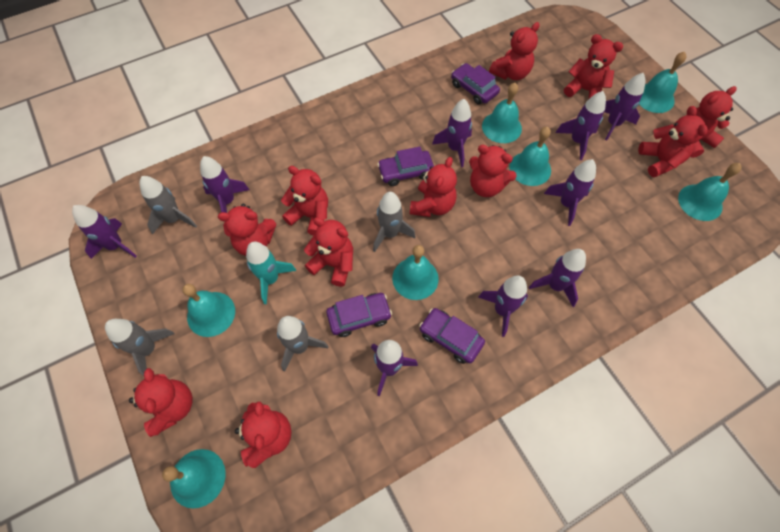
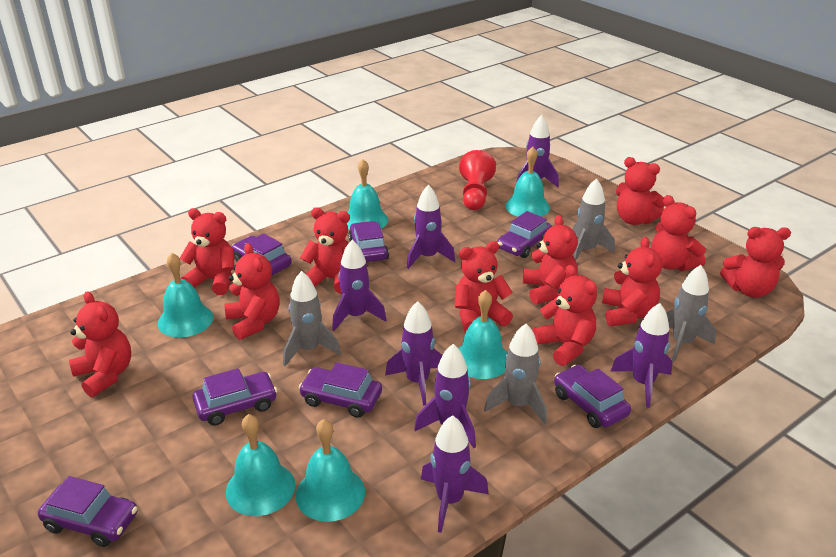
purple car: [326,293,392,337] [377,147,434,186] [419,308,485,364] [451,63,500,105] = 4 -> [38,476,138,547] [192,368,277,426] [232,233,291,275] [299,362,382,418] [348,221,389,262] [497,211,552,258] [554,365,631,428] = 7
purple rocket: [72,205,137,259] [200,156,249,213] [371,340,418,396] [432,99,472,167] [478,275,528,337] [529,249,586,307] [544,159,596,226] [556,91,606,160] [604,73,645,141] = 9 -> [332,240,387,331] [385,301,442,406] [407,185,455,269] [414,344,476,449] [421,415,489,533] [516,115,559,187] [610,303,673,408] = 7
red pawn: none = 0 -> [459,150,496,210] = 1
turquoise bell: [162,449,226,508] [182,284,235,337] [392,245,439,300] [482,83,522,143] [509,127,551,186] [639,52,687,113] [678,163,742,221] = 7 -> [158,253,213,338] [226,414,295,516] [296,419,365,522] [347,159,388,229] [458,290,507,379] [505,147,550,217] = 6
turquoise rocket: [246,242,296,304] = 1 -> none = 0

